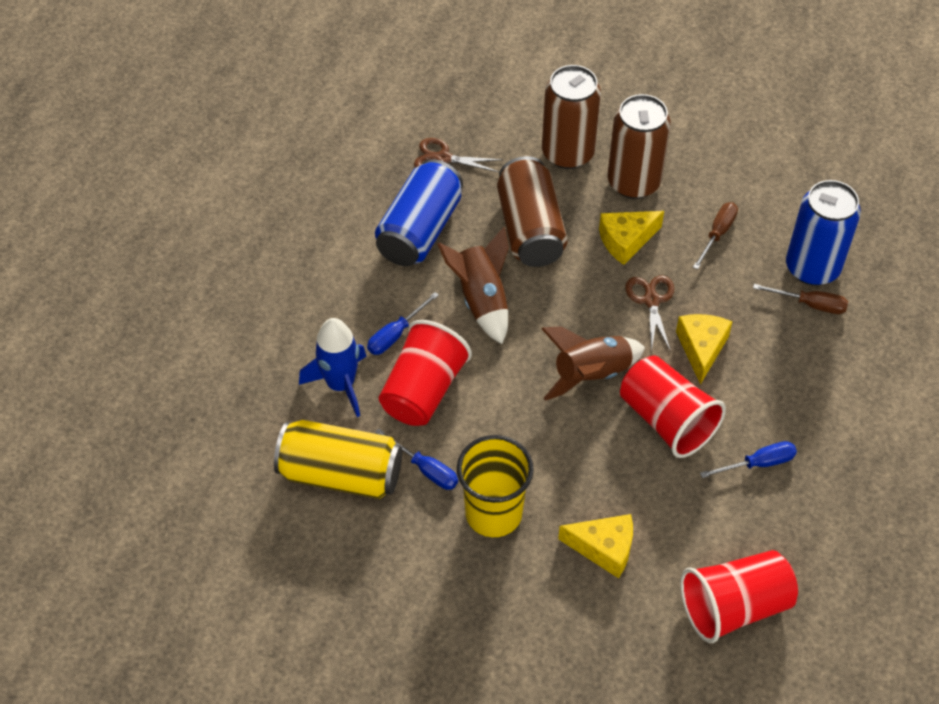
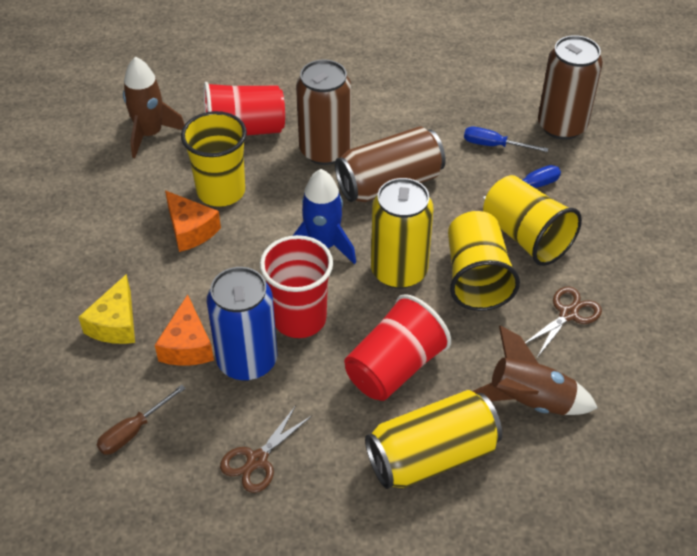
blue can: [375,159,463,266] [786,180,861,285] = 2 -> [207,267,277,381] = 1
blue screwdriver: [367,292,439,355] [375,429,458,490] [700,441,797,478] = 3 -> [464,127,548,152] [483,165,561,200] = 2
brown screwdriver: [693,202,738,270] [753,284,848,314] = 2 -> [97,385,186,455] = 1
orange cheese: none = 0 -> [155,294,214,366] [165,190,221,252] = 2
yellow can: [274,420,402,499] = 1 -> [365,390,502,489] [371,178,433,289] = 2
yellow cheese: [558,514,633,578] [599,211,664,265] [676,314,733,385] = 3 -> [79,274,135,344] = 1
yellow cup: [457,435,534,537] = 1 -> [181,111,247,207] [448,211,520,311] [483,175,582,266] = 3

